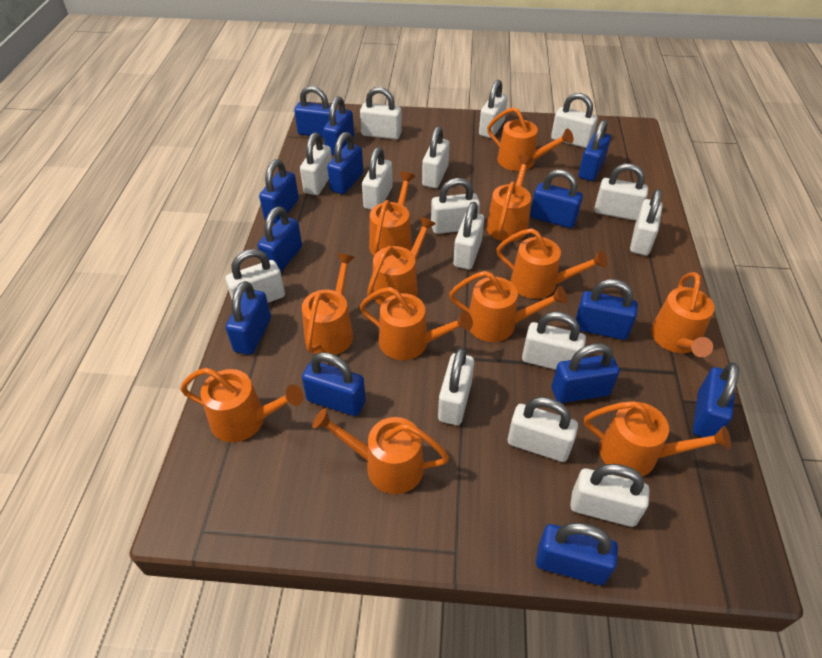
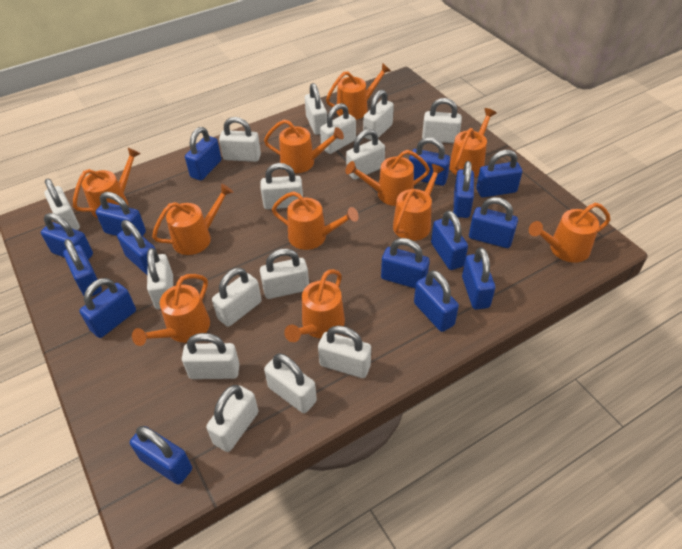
blue padlock: [226,281,271,355] [258,207,302,272] [259,159,299,223] [294,86,331,138] [302,352,366,416] [323,96,354,155] [327,132,363,194] [530,169,583,228] [536,523,618,585] [551,343,620,403] [576,279,638,340] [579,120,611,181] [693,362,739,437] = 13 -> [41,213,93,259] [63,239,102,296] [79,278,136,338] [96,192,146,236] [117,220,156,275] [130,426,192,485] [185,127,222,181] [381,238,430,288] [409,137,450,186] [414,270,459,332] [431,211,468,270] [453,161,474,218] [462,247,495,310] [469,197,518,248] [476,150,522,198] = 15
orange watering can: [180,368,303,442] [302,253,355,355] [312,408,449,494] [360,287,473,360] [367,216,436,305] [369,172,416,256] [449,271,567,342] [486,155,534,242] [487,107,574,171] [497,228,607,299] [584,401,731,477] [651,272,714,357] = 12 -> [73,148,141,219] [132,274,210,346] [152,184,233,255] [264,119,344,173] [272,191,359,250] [284,269,345,342] [326,63,391,120] [345,150,430,206] [393,164,445,241] [449,108,496,178] [529,203,611,263] = 11

